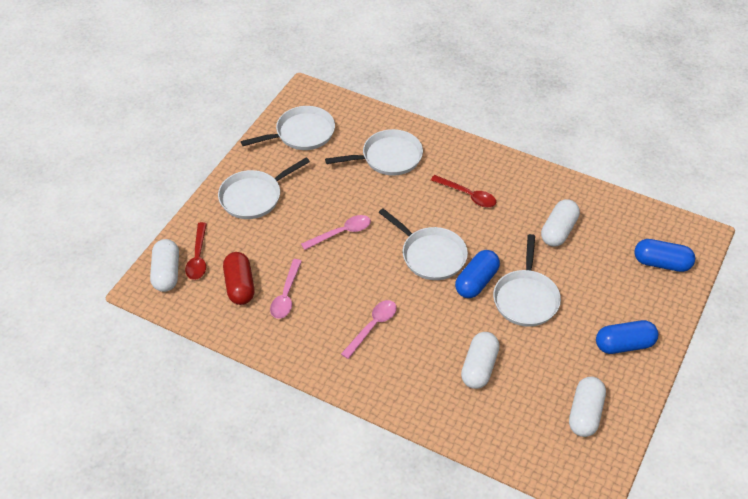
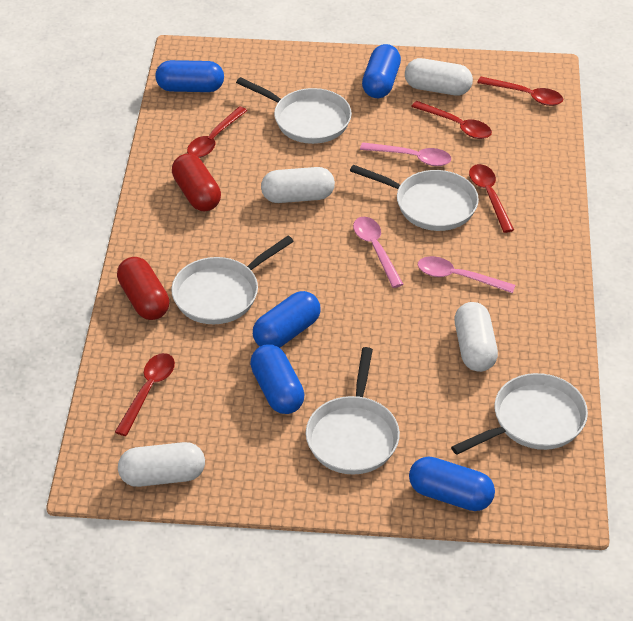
blue capsule: [455,250,500,298] [596,320,658,354] [634,239,695,272] = 3 -> [155,60,224,92] [250,344,305,414] [253,291,320,348] [362,44,401,98] [409,456,495,511] = 5
red capsule: [223,252,254,305] = 1 -> [117,257,169,320] [172,153,221,211] = 2
red spoon: [185,222,207,280] [431,175,496,207] = 2 -> [115,353,175,436] [187,107,247,158] [411,101,492,139] [469,164,514,233] [477,77,563,106] = 5

